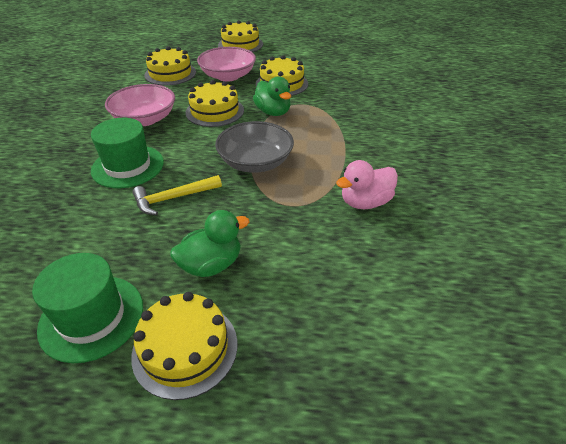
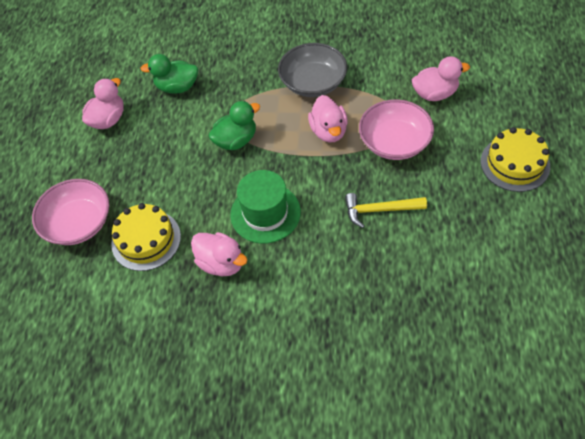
green hat: [32,253,143,363] [91,118,164,188] = 2 -> [230,170,301,244] = 1
pink duck: [336,160,398,209] = 1 -> [82,78,124,129] [191,232,247,276] [308,95,348,142] [412,56,470,101] = 4
yellow cake: [131,292,237,400] [144,46,196,86] [186,80,244,127] [218,20,263,52] [256,55,308,96] = 5 -> [111,203,181,271] [481,127,550,192] = 2

